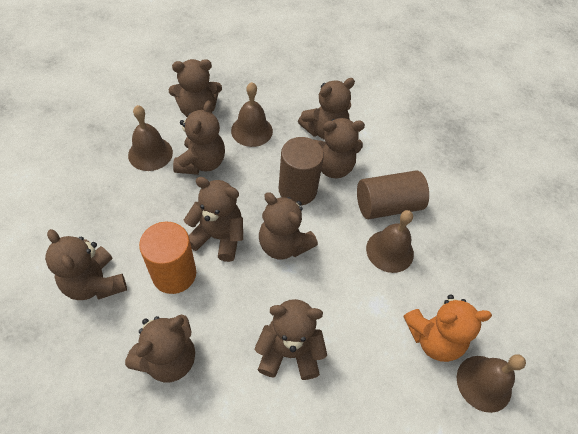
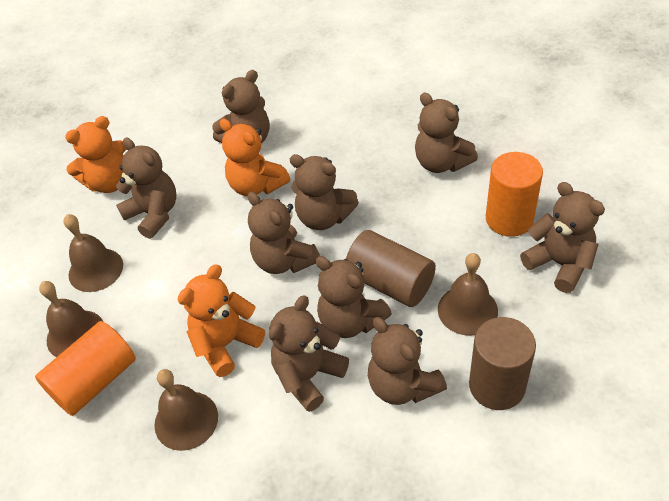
orange cylinder: [139,222,196,294] = 1 -> [35,321,136,416] [486,152,543,237] = 2
orange teddy bear: [403,294,492,362] = 1 -> [65,116,127,193] [177,265,265,377] [220,119,290,196] = 3

